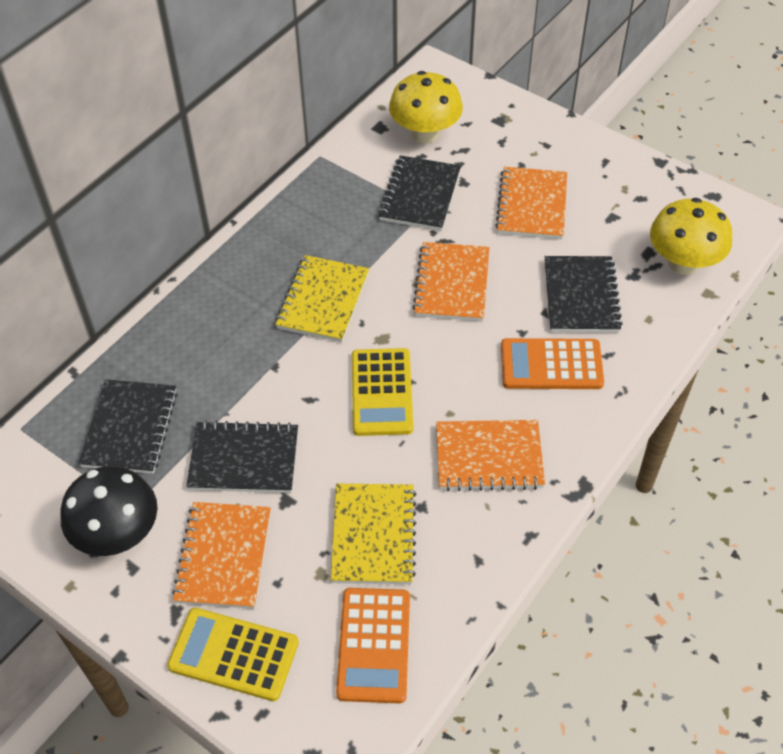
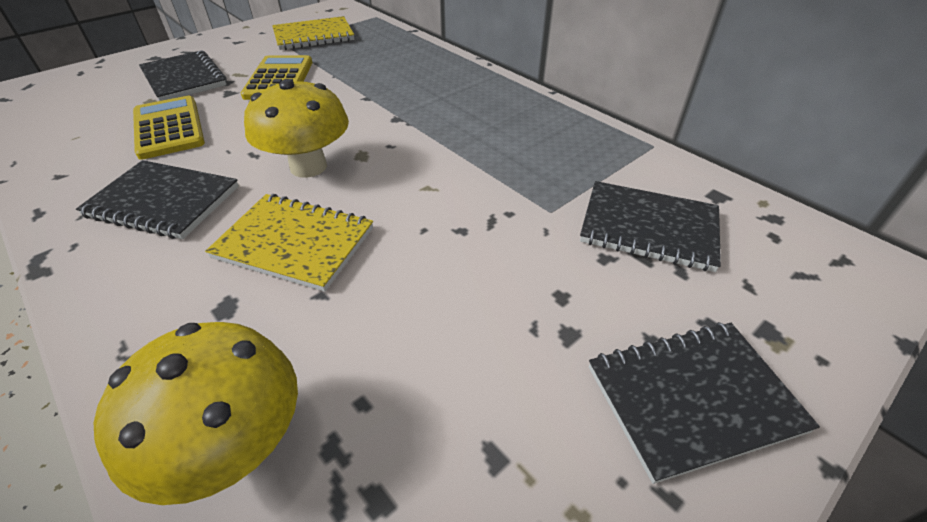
black mushroom: [60,466,158,556] = 1 -> none = 0
orange calculator: [336,588,410,703] [501,338,604,389] = 2 -> none = 0
orange notebook: [172,502,271,609] [412,242,490,321] [436,420,545,491] [495,167,567,239] = 4 -> none = 0

